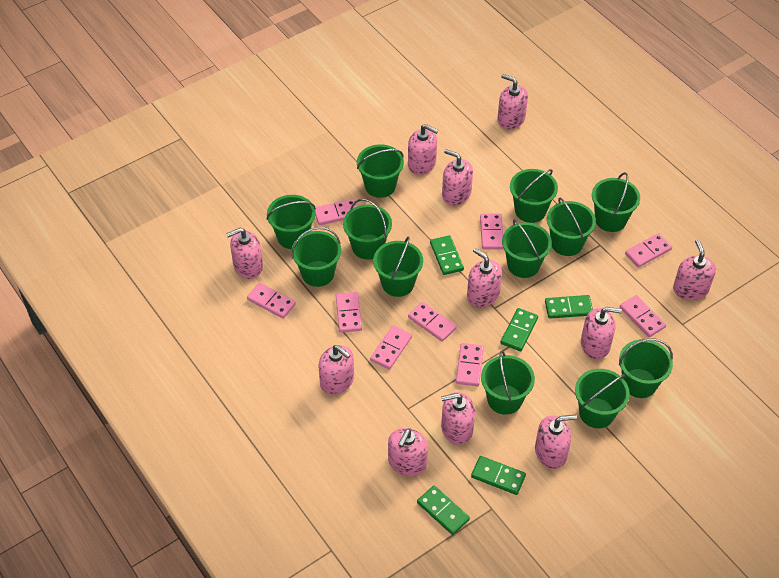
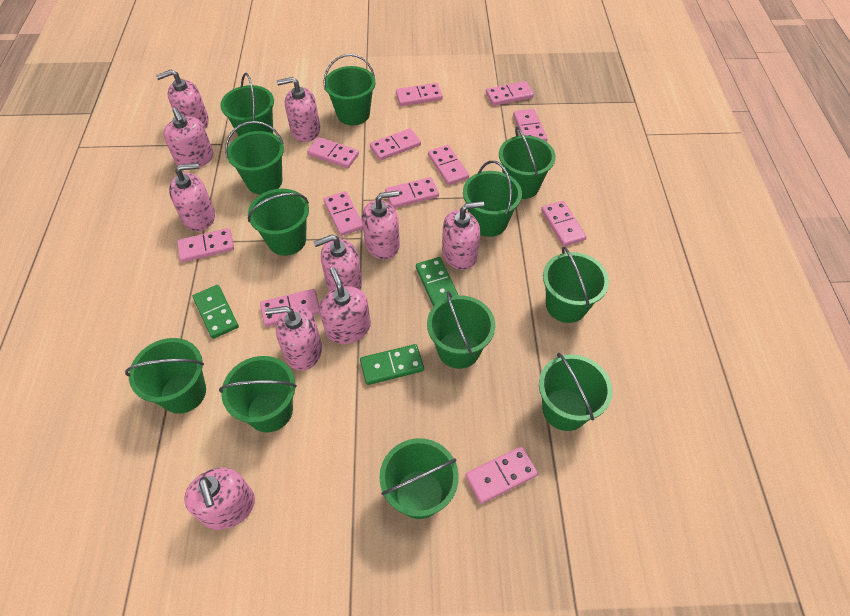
green domino: [417,486,470,535] [430,235,464,275] [471,456,526,495] [500,308,538,351] [545,295,593,319] = 5 -> [193,285,239,339] [360,344,424,385] [416,257,458,307] = 3
pink domino: [247,283,296,319] [315,199,357,225] [336,292,362,333] [370,325,412,370] [408,302,457,342] [456,343,484,386] [480,213,504,249] [620,295,666,337] [625,233,672,268] = 9 -> [177,228,234,262] [260,289,320,327] [307,137,359,168] [323,191,363,236] [370,128,421,161] [385,177,439,208] [396,83,443,106] [428,145,469,185] [465,446,538,504] [486,81,534,106] [513,109,547,142] [541,201,587,246] = 12
pink soap dispenser: [226,228,263,279] [319,345,354,395] [388,428,428,476] [408,124,438,175] [441,392,475,445] [442,149,473,205] [467,248,502,307] [497,74,528,130] [535,415,577,469] [581,307,622,359] [673,239,716,300] = 11 -> [156,69,209,129] [163,107,213,167] [169,163,215,231] [184,468,255,530] [265,306,322,371] [277,77,320,142] [314,235,362,291] [319,267,371,344] [362,190,400,260] [442,201,484,270] = 10

